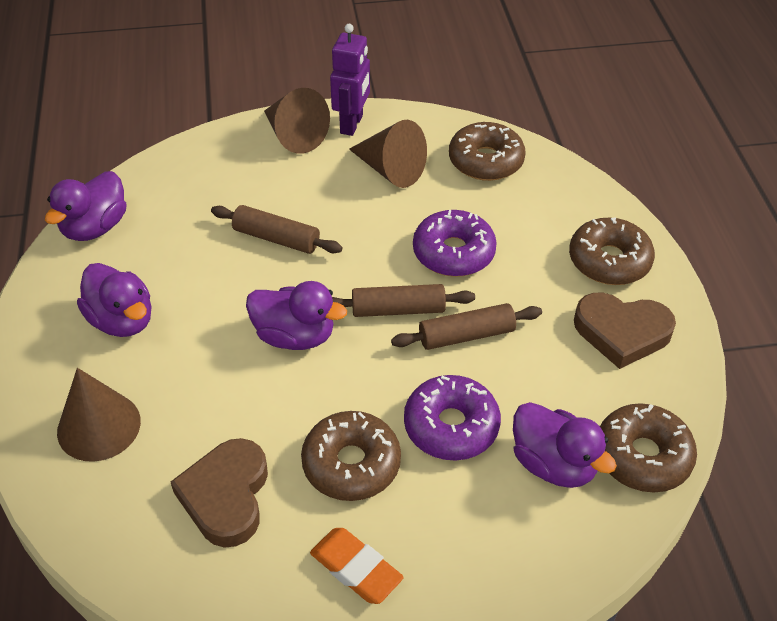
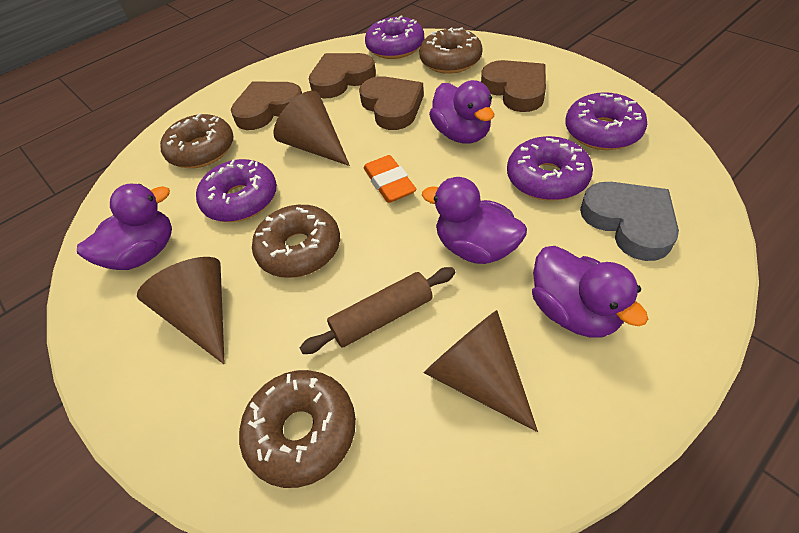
brown heart: [171,438,268,548] [574,293,676,369] = 2 -> [231,81,302,130] [309,53,376,98] [359,76,424,130] [481,60,546,112] = 4
brown rolling pin: [211,205,342,254] [332,284,475,317] [391,303,542,350] = 3 -> [300,267,455,354] = 1
grey heart: none = 0 -> [580,182,679,261] = 1
purple donut: [404,375,501,460] [413,210,497,277] = 2 -> [196,159,277,222] [365,15,424,59] [507,136,593,201] [565,92,647,150] = 4
purple robot: [330,24,370,136] = 1 -> none = 0

